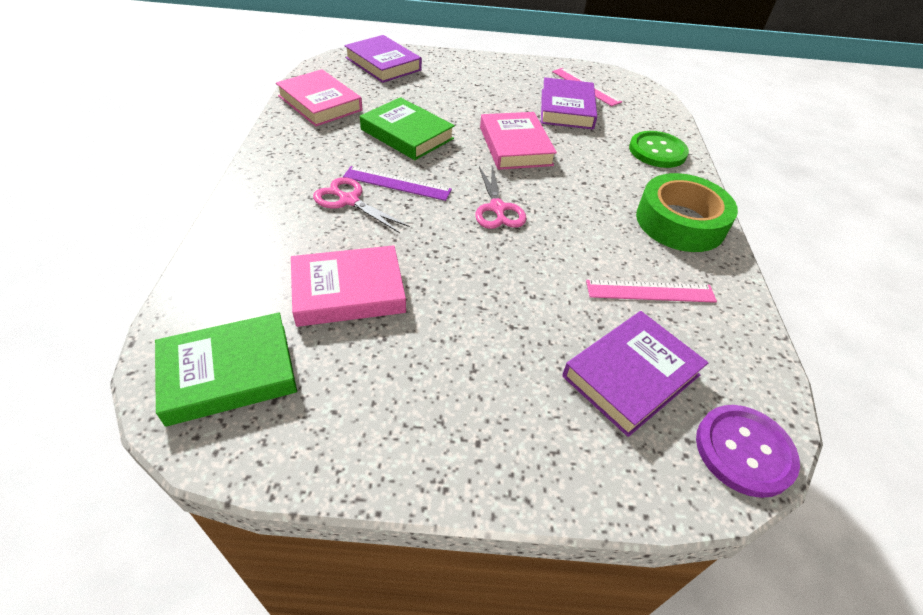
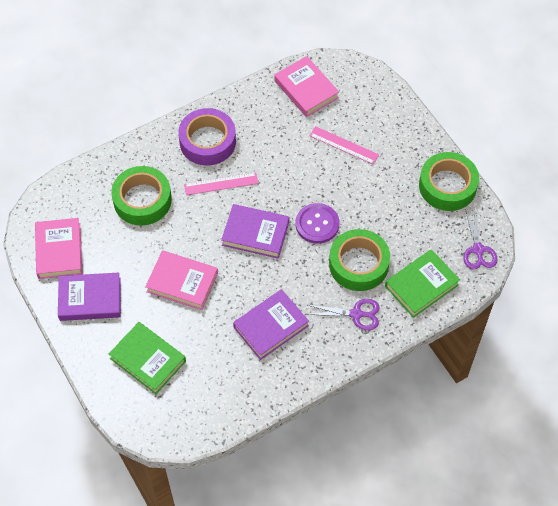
green button: [629,131,689,168] = 1 -> none = 0
green tape: [636,173,738,252] = 1 -> [111,166,172,226] [329,229,390,291] [419,152,479,211] = 3
pink scissors: [313,177,410,233] [475,166,527,229] = 2 -> none = 0
purple ruler: [343,166,452,201] = 1 -> none = 0
purple scissors: none = 0 -> [306,299,380,330] [463,209,498,269] = 2
purple tape: none = 0 -> [178,108,236,166] = 1

